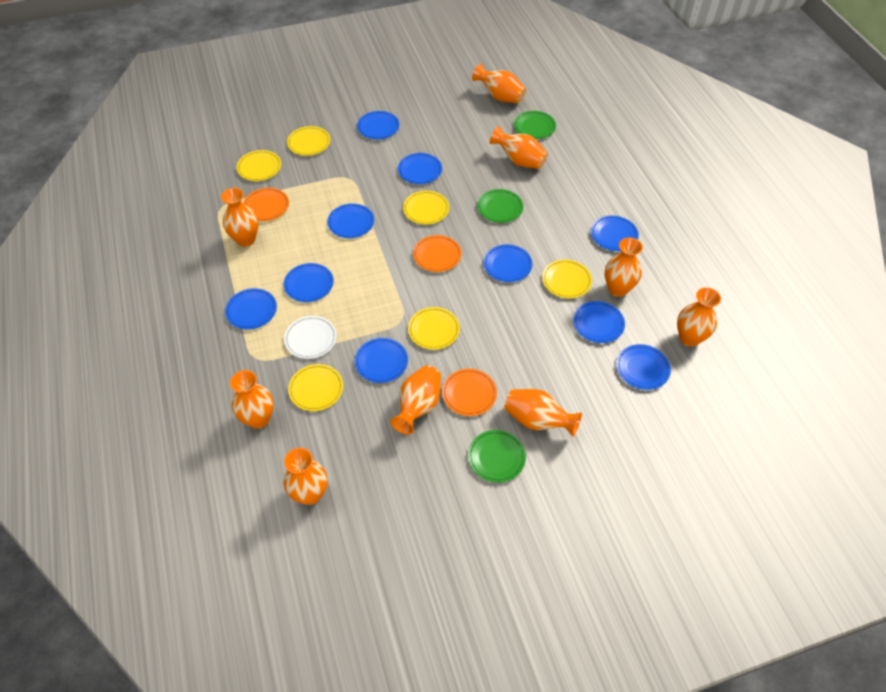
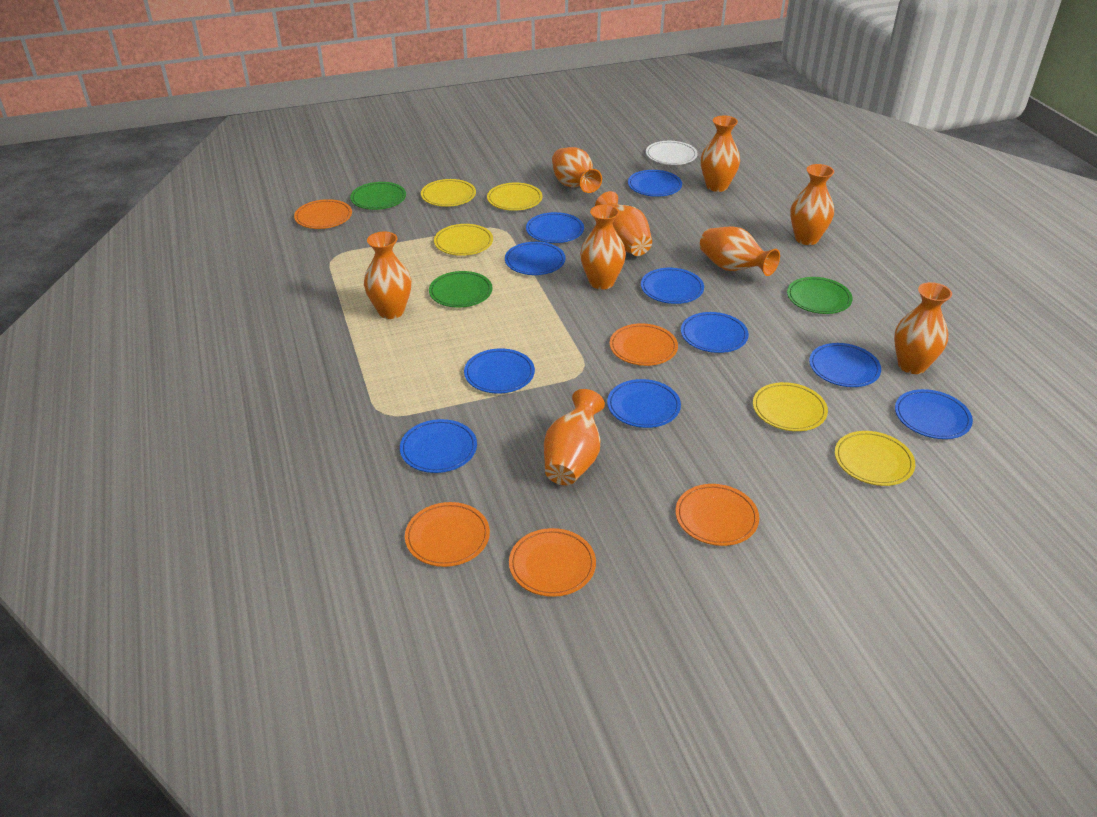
orange plate: [243,188,289,221] [413,235,462,272] [442,369,497,416] = 3 -> [294,199,352,229] [405,502,490,567] [509,528,596,597] [609,323,678,366] [676,484,759,546] = 5
yellow plate: [237,150,281,181] [287,126,330,156] [288,364,343,411] [403,191,449,224] [408,307,460,350] [542,259,592,298] = 6 -> [421,179,476,207] [434,224,493,256] [487,183,543,211] [753,382,828,431] [835,431,915,486] = 5

